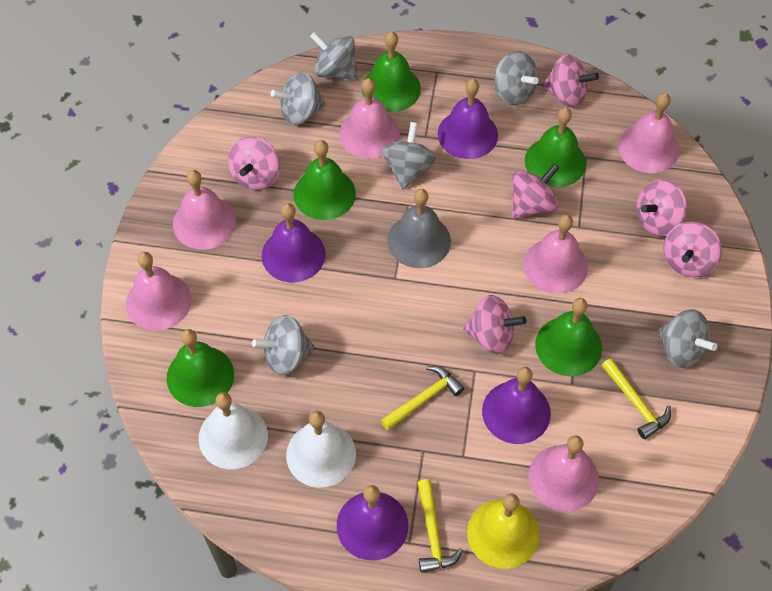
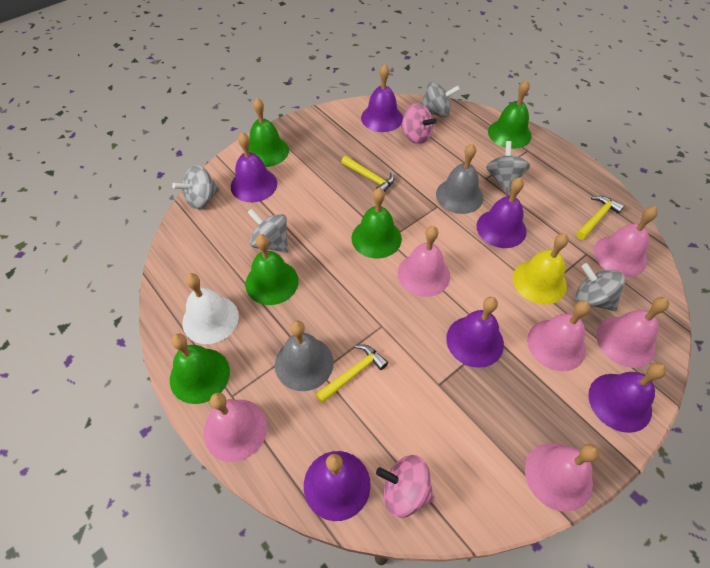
grey bell: [387,189,451,268] = 1 -> [275,321,334,391] [436,144,483,214] = 2
grey spinning top: [252,315,314,375] [271,72,326,125] [310,32,358,80] [382,122,436,189] [494,51,539,105] [659,309,717,368] = 6 -> [172,165,220,209] [247,208,289,253] [421,82,460,117] [486,141,530,193] [576,263,625,311] = 5
pink spinning top: [228,136,280,190] [463,295,526,354] [512,164,559,219] [542,54,599,108] [636,179,687,236] [663,222,722,277] = 6 -> [376,455,435,518] [401,103,437,144] = 2
purple bell: [262,203,325,282] [337,485,408,560] [438,79,498,159] [482,367,551,444] = 4 -> [231,132,277,202] [304,451,371,521] [361,64,403,132] [446,297,504,368] [476,177,527,248] [588,363,666,433] = 6
white bell: [199,392,268,469] [286,411,356,488] = 2 -> [182,273,239,344] = 1

